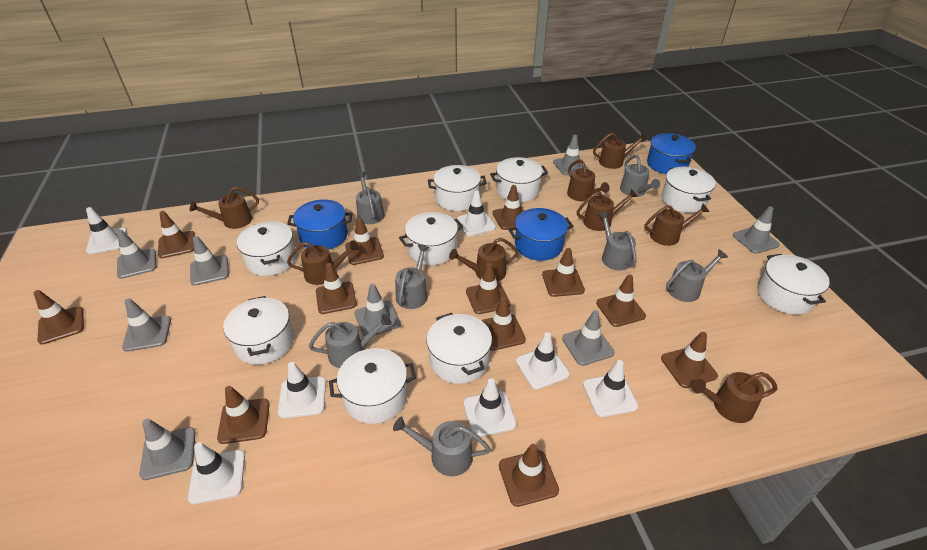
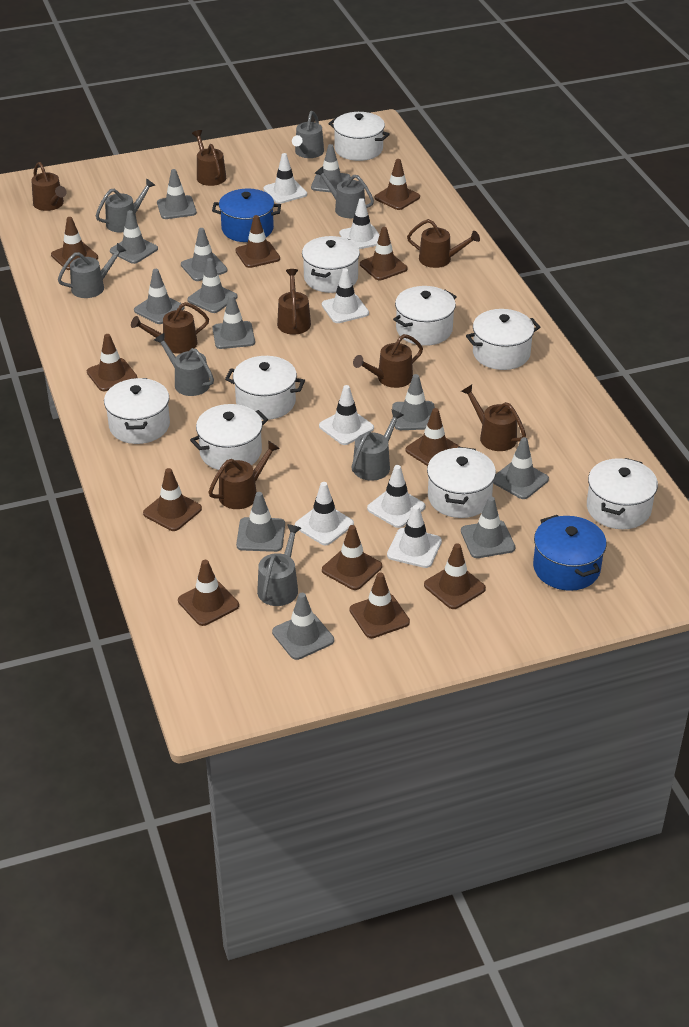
blue pot: [287,199,352,250] [508,208,573,261] [647,133,696,174] = 3 -> [212,189,281,242] [533,515,607,591] = 2
brown traffic cone: [34,290,84,345] [158,211,195,258] [217,386,270,444] [316,263,357,314] [345,217,384,265] [466,263,510,314] [481,297,526,351] [493,185,524,230] [499,444,559,507] [542,248,585,297] [596,274,646,327] [661,332,718,388] = 12 -> [51,217,98,270] [87,334,137,391] [143,468,202,531] [178,560,239,626] [235,215,280,268] [322,525,382,590] [350,572,410,638] [360,227,407,280] [374,159,420,210] [406,408,460,466] [424,543,486,609] = 11
grey traffic cone: [117,229,156,279] [122,298,171,352] [139,419,196,480] [190,236,229,286] [355,284,401,336] [553,135,589,175] [562,310,614,366] [733,206,780,254] = 8 -> [110,210,158,264] [134,269,185,324] [157,169,197,219] [181,228,227,281] [187,258,237,313] [212,295,255,349] [236,492,285,552] [272,593,334,660] [311,144,350,192] [392,374,435,430] [461,496,515,558] [493,437,549,499] = 12

